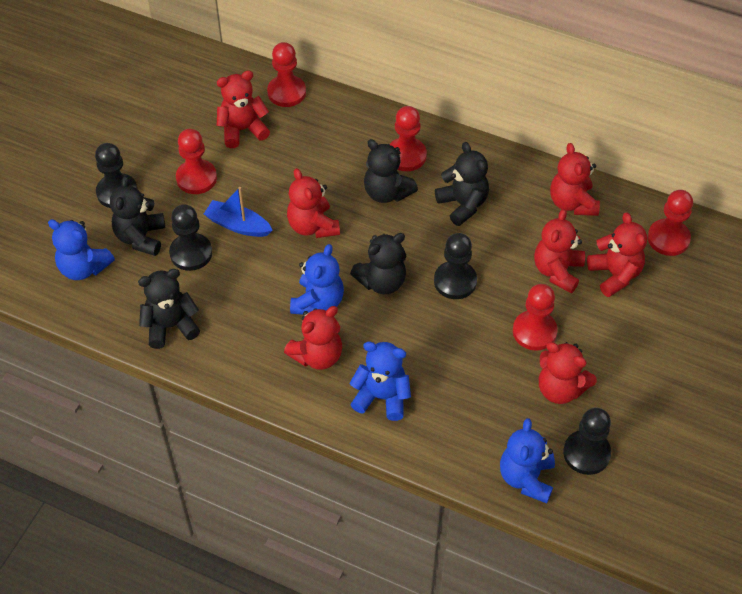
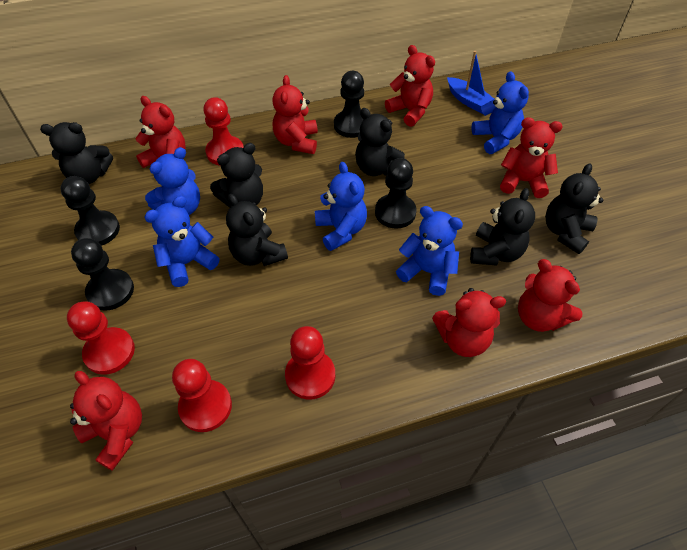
black teddy bear: [110,176,165,256] [138,269,200,349] [350,233,406,294] [364,139,418,203] [435,142,489,226] = 5 -> [40,122,113,184] [210,143,263,208] [226,194,288,266] [355,108,405,176] [470,188,535,266] [545,163,603,254] = 6
blue teddy bear: [48,219,115,280] [290,244,344,315] [349,342,411,421] [500,418,555,503] = 4 -> [145,147,200,215] [145,196,220,287] [315,162,367,251] [396,206,463,296] [471,71,529,154] = 5
red pawn: [176,129,217,194] [267,42,306,107] [390,106,427,171] [513,284,558,351] [647,190,693,256] = 5 -> [67,301,135,375] [172,359,232,432] [203,97,244,166] [285,326,335,400] = 4

